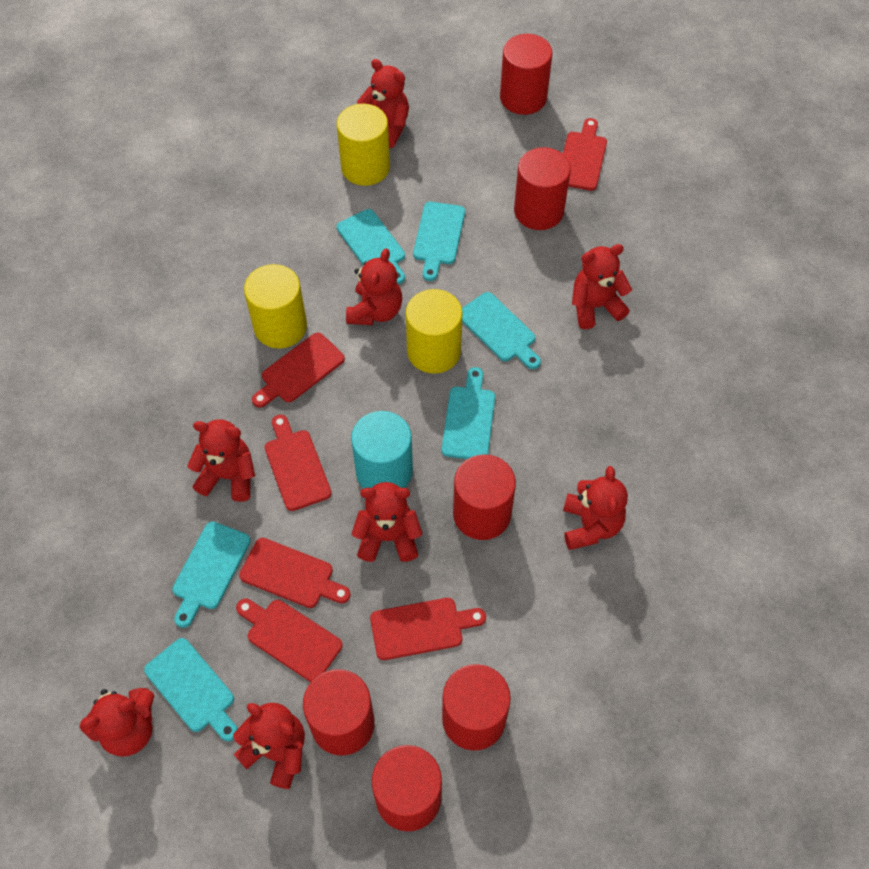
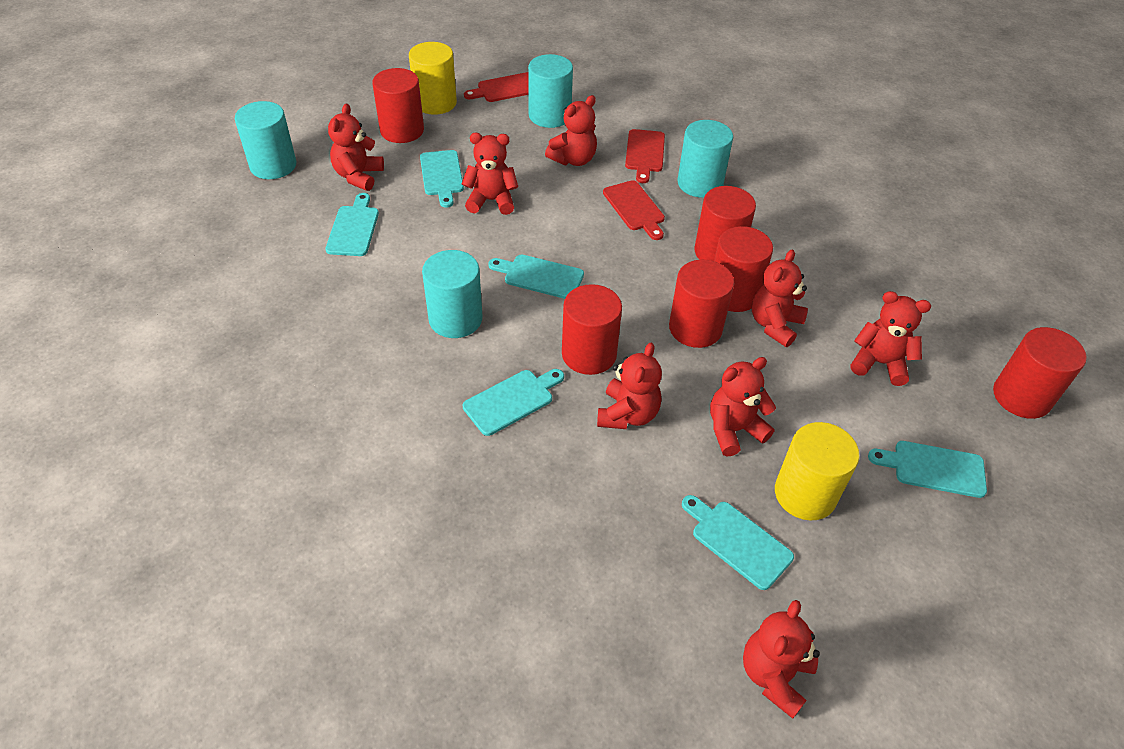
red cutting board: [236,599,343,682] [239,538,351,608] [252,332,345,408] [265,415,332,511] [370,598,486,660] [563,118,607,191] = 6 -> [464,72,528,102] [603,180,665,240] [625,129,665,183] = 3
turquoise cylinder: [351,411,413,488] = 1 -> [235,101,297,179] [422,250,482,338] [528,54,573,128] [678,120,733,198] = 4
yellow cylinder: [244,264,307,348] [337,104,390,186] [406,289,462,374] = 3 -> [409,42,457,115] [775,422,859,520] = 2

